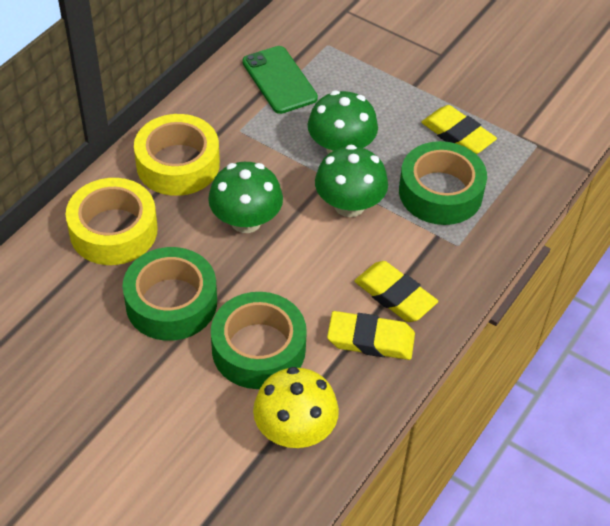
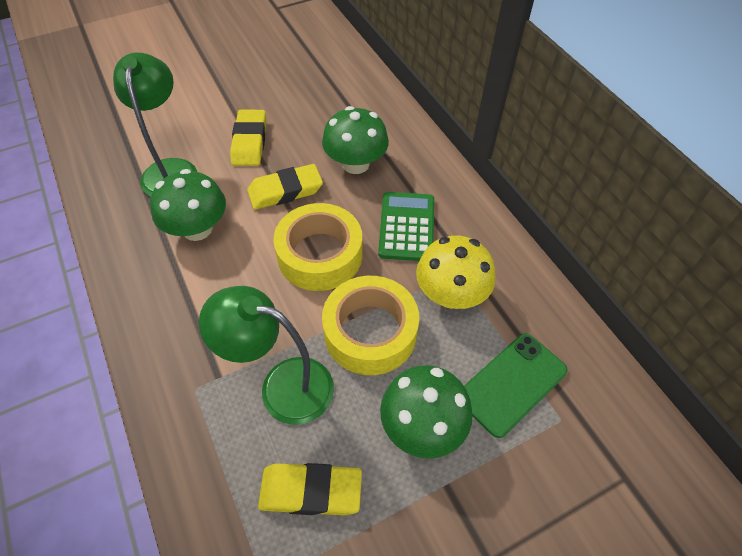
green calculator: none = 0 -> [378,192,434,261] = 1
green lamp: none = 0 -> [113,53,197,197] [199,286,334,425] = 2
green tape: [123,247,217,341] [211,292,307,389] [399,141,487,225] = 3 -> none = 0

